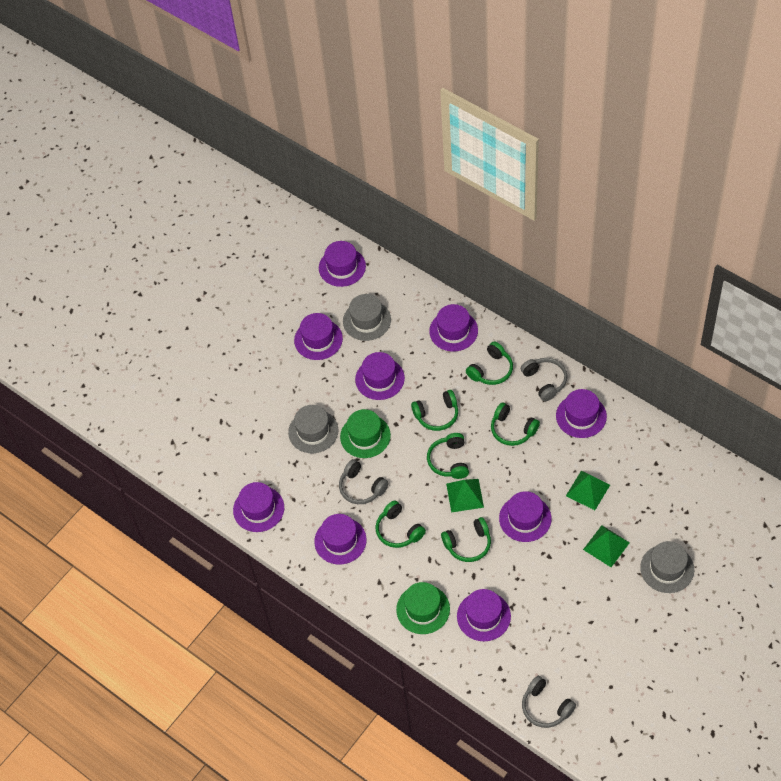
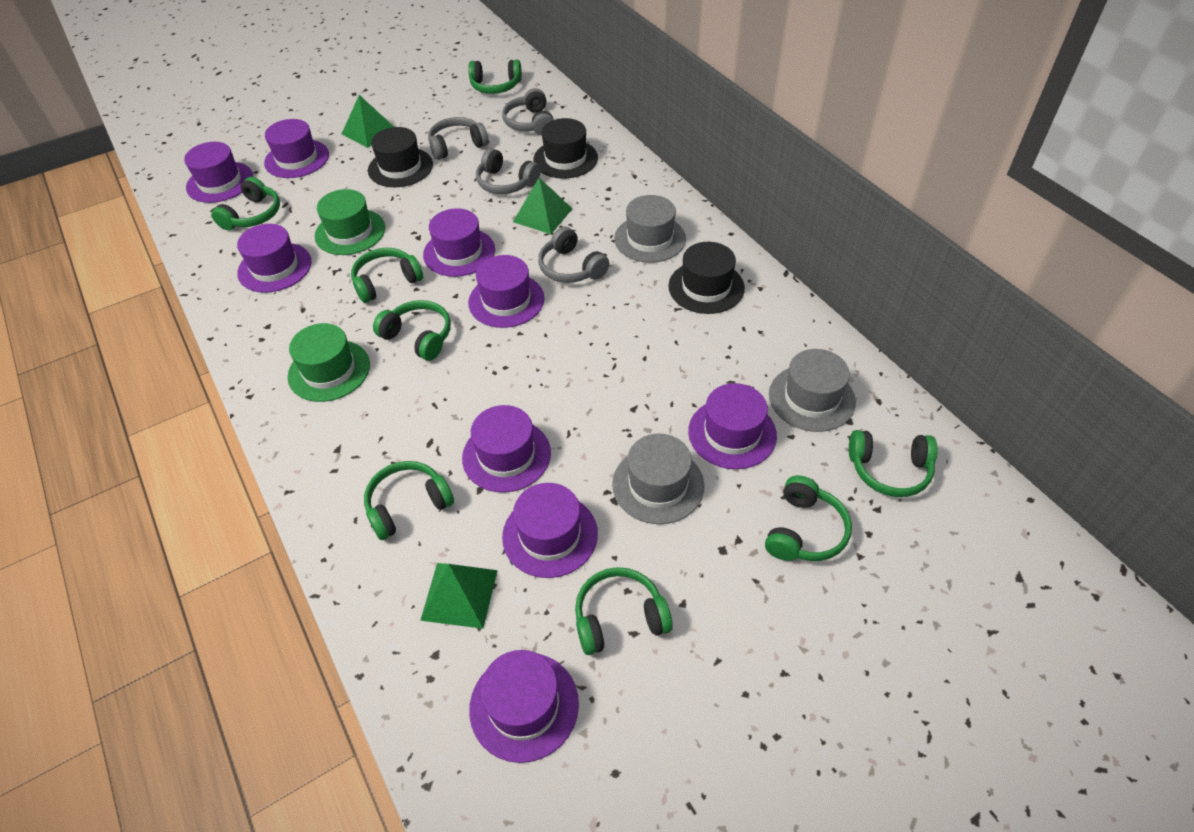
black hat: none = 0 -> [368,127,433,187] [533,118,598,179] [668,242,745,314] = 3
green headphones: [375,500,426,548] [411,390,458,431] [427,433,469,479] [441,517,491,562] [466,342,513,385] [491,403,540,446] = 6 -> [211,177,280,230] [351,248,423,303] [364,461,454,540] [373,300,451,361] [468,60,522,94] [575,567,673,655] [765,475,852,561] [849,430,938,497] = 8
grey headphones: [339,459,389,504] [521,358,567,401] [522,676,576,728] = 3 -> [428,117,488,160] [476,148,540,194] [502,88,554,135] [538,226,609,283] = 4

